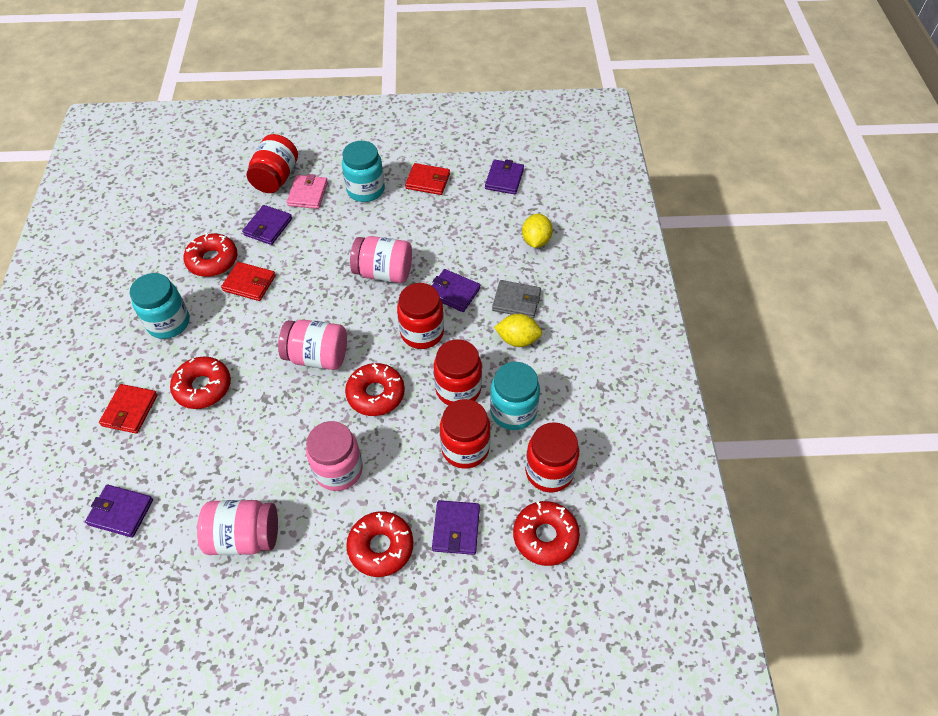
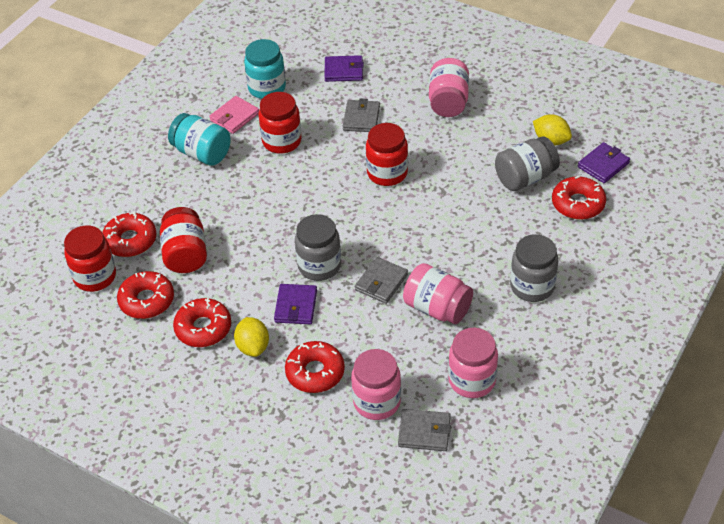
grey jar: none = 0 -> [295,214,341,281] [495,136,560,191] [510,234,559,302] = 3
grey wallet: [492,280,541,319] = 1 -> [343,98,380,132] [355,257,408,304] [398,409,451,451] = 3
purple wallet: [85,485,153,538] [242,205,292,245] [432,269,480,312] [432,500,480,555] [485,159,524,194] = 5 -> [274,284,317,324] [325,55,364,82] [578,142,630,183] = 3
red jar: [247,134,298,193] [397,283,444,349] [434,339,482,405] [440,399,490,469] [525,422,579,493] = 5 -> [64,226,116,292] [160,207,207,273] [258,92,302,154] [366,123,408,186] = 4
red wallet: [99,384,157,434] [221,262,276,301] [405,163,450,195] = 3 -> none = 0
turquoise jar: [130,273,190,339] [342,141,385,202] [490,362,540,430] = 3 -> [168,113,231,166] [244,39,286,99] = 2

